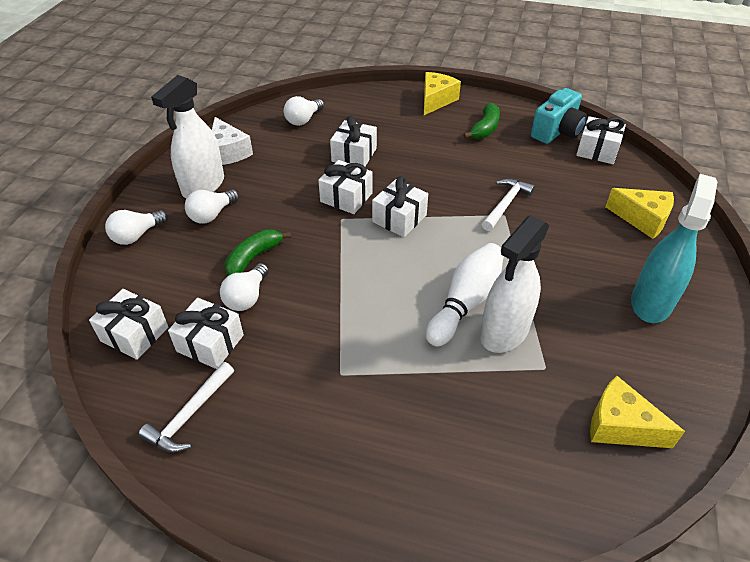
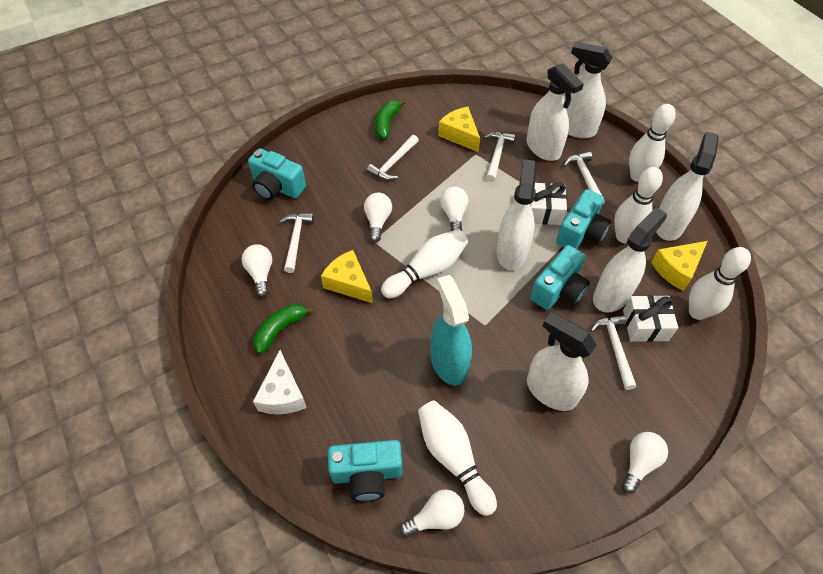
turquoise camera: [531,88,587,144] = 1 -> [248,148,306,200] [328,440,402,501] [530,245,590,310] [556,189,611,249] = 4
white bowling pin: [426,243,504,346] = 1 -> [381,229,468,298] [418,400,497,516] [614,167,663,243] [629,104,676,182] [689,247,751,320] = 5
white gift: [89,289,168,360] [168,298,244,369] [318,160,373,214] [330,116,377,167] [372,176,428,237] [576,116,626,164] = 6 -> [530,183,567,225] [623,295,678,342] = 2
white hammer: [139,362,234,453] [482,178,535,231] = 2 -> [279,213,314,273] [367,135,419,180] [484,132,516,182] [564,151,605,205] [591,315,637,390] = 5
white light bulb: [105,210,168,245] [185,189,239,224] [220,263,269,311] [284,96,324,126] = 4 -> [241,244,272,297] [364,193,392,242] [400,489,464,537] [440,187,468,231] [622,432,668,494] = 5
white spray bottle: [151,75,224,198] [480,215,550,353] = 2 -> [496,159,537,270] [526,63,584,161] [527,312,597,411] [564,42,612,138] [593,207,667,312] [656,131,719,241] = 6

